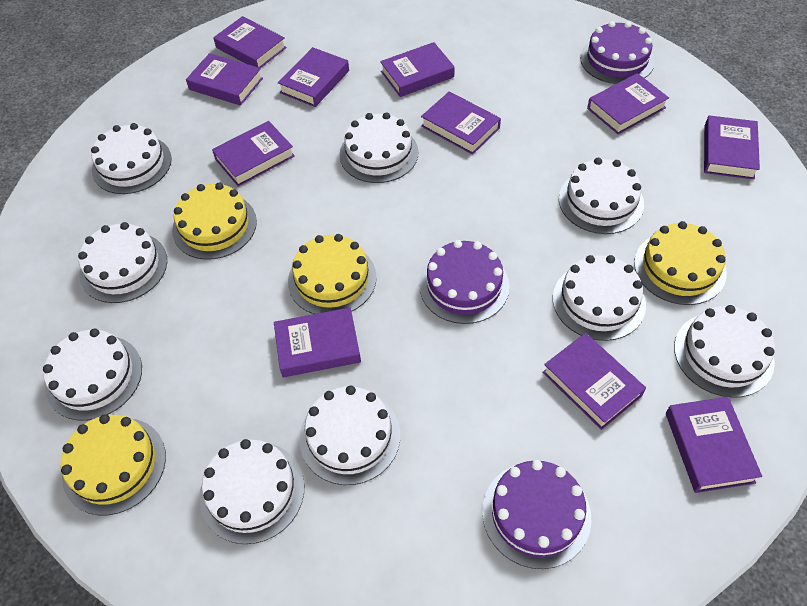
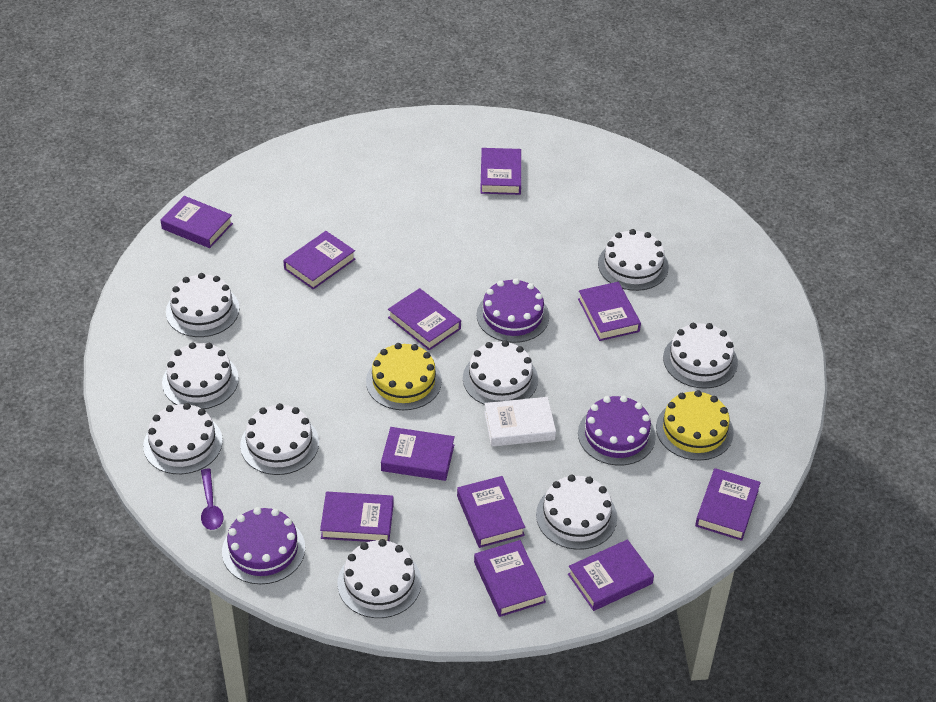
purple spoon: none = 0 -> [201,469,223,530] = 1
white book: none = 0 -> [484,397,556,447] = 1
yellow cake: [61,414,166,515] [172,183,257,260] [288,234,377,314] [634,221,727,305] = 4 -> [366,343,442,410] [656,390,734,461] = 2

